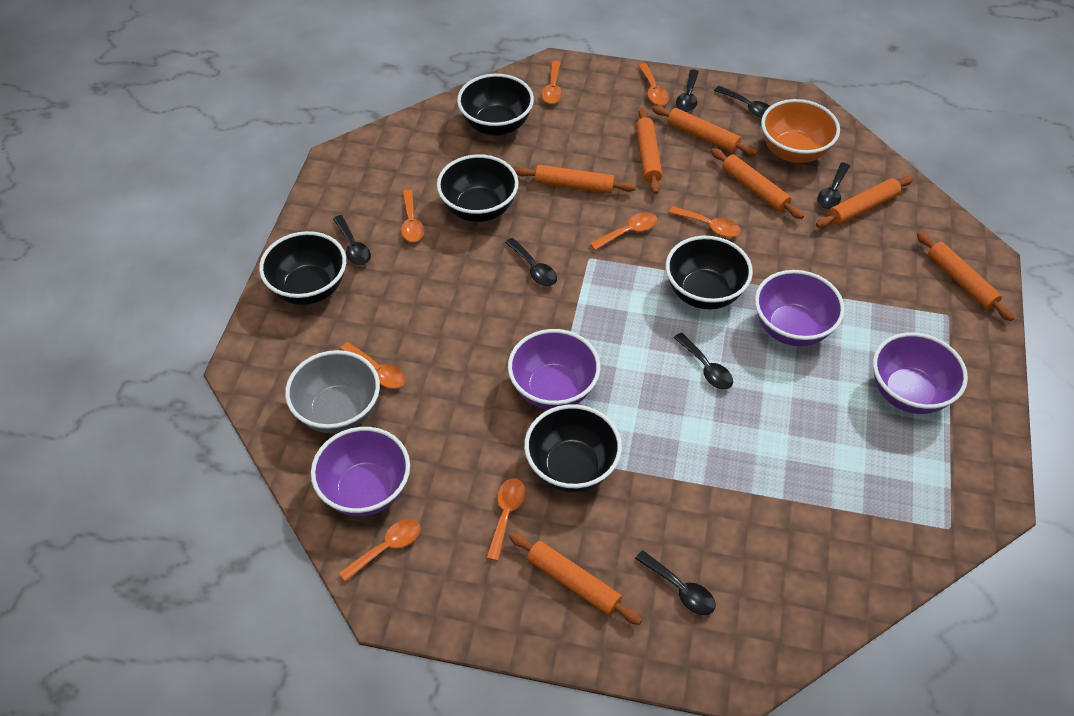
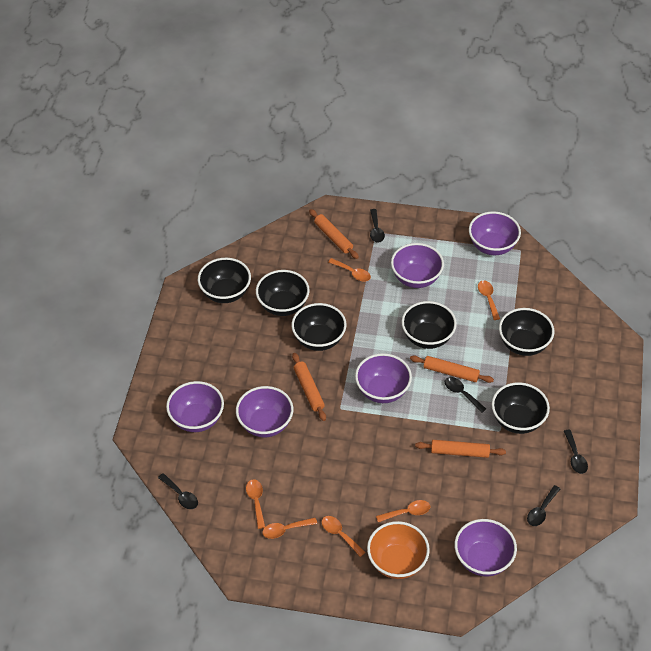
black bowl: [259,231,346,305] [437,154,519,222] [457,74,534,136] [524,404,622,492] [666,236,753,309] = 5 -> [198,258,251,303] [256,270,310,316] [292,303,347,351] [401,301,457,349] [492,382,550,434] [499,308,554,356] = 6
black spoon: [333,215,371,265] [505,238,557,286] [635,550,716,615] [674,333,733,390] [676,69,699,112] [714,86,770,118] [818,162,850,209] = 7 -> [158,473,198,509] [370,209,385,243] [445,377,486,413] [527,485,560,526] [564,430,588,474] = 5
grey bowl: [285,350,380,434] = 1 -> none = 0
orange rolling pin: [509,533,642,625] [515,165,636,194] [636,108,662,194] [652,105,758,156] [711,148,804,219] [816,176,913,228] [917,232,1014,321] = 7 -> [292,353,326,421] [309,209,359,259] [410,355,494,383] [415,440,506,458] = 4
orange spoon: [339,519,420,582] [340,342,405,389] [401,190,424,242] [486,478,526,561] [542,61,562,104] [590,212,657,250] [638,63,669,105] [669,206,741,237] = 8 -> [246,480,265,529] [262,518,317,539] [322,516,365,557] [328,258,371,281] [376,500,430,522] [478,280,500,320] = 6
purple bowl: [311,427,410,516] [508,329,600,410] [755,270,845,346] [873,332,968,414] = 4 -> [166,381,224,432] [236,386,293,437] [355,353,412,403] [391,243,444,288] [455,519,517,577] [469,212,521,255] = 6

